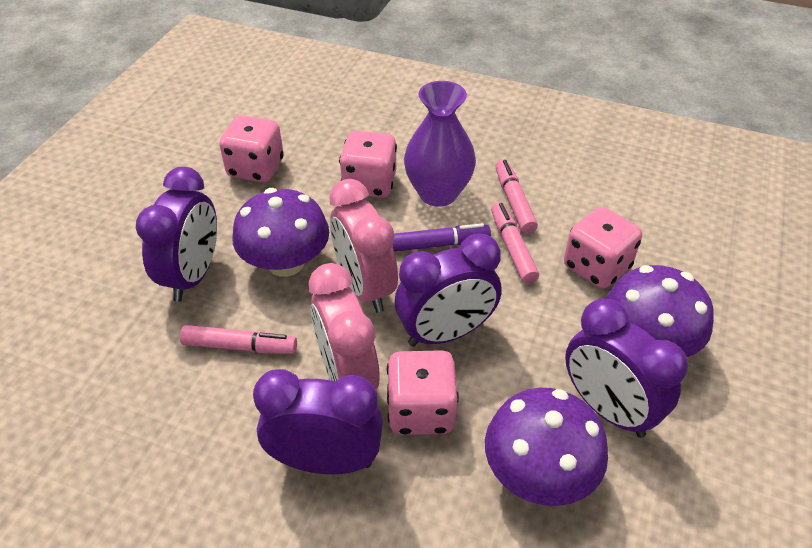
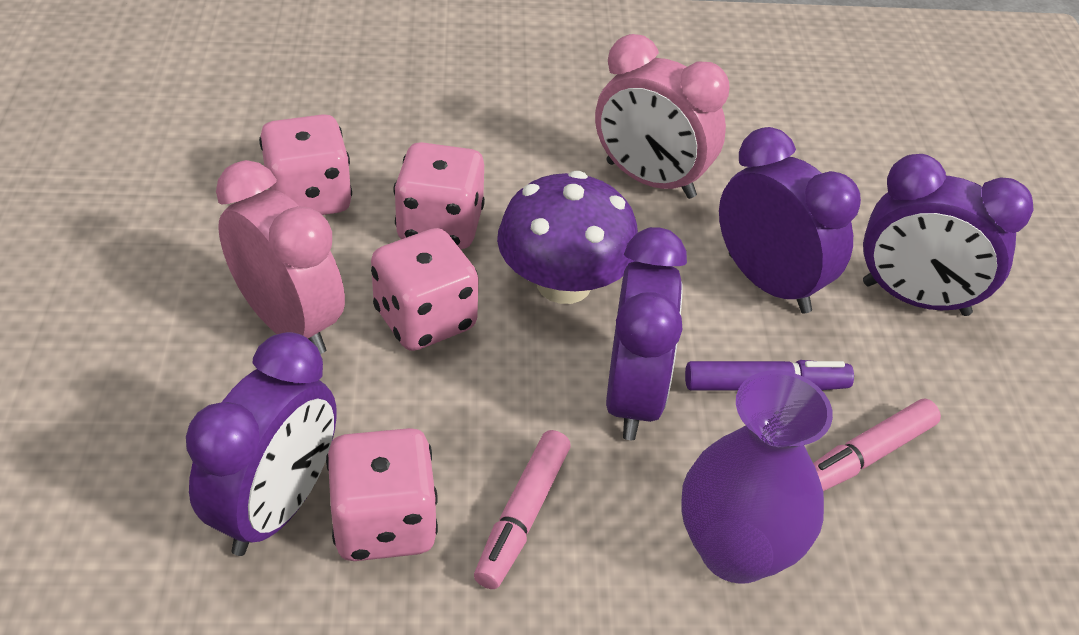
pink marker: [180,325,297,354] [491,202,539,284] [496,160,538,234] = 3 -> [474,430,571,589] [813,399,941,491] = 2
purple mushroom: [232,188,329,277] [485,388,608,506] [606,265,714,357] = 3 -> [497,171,638,304] = 1

